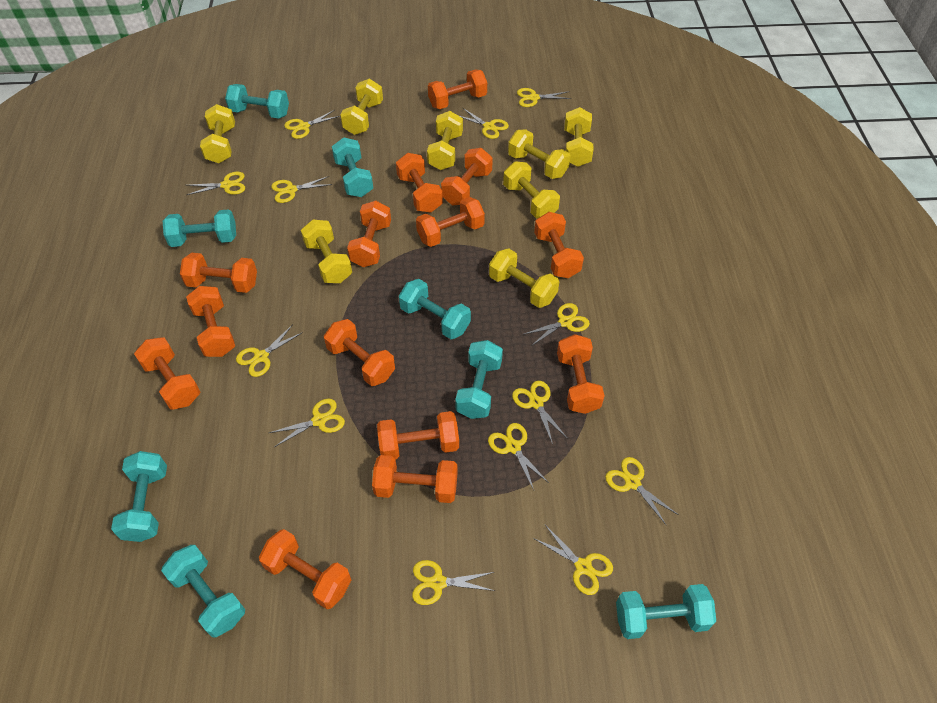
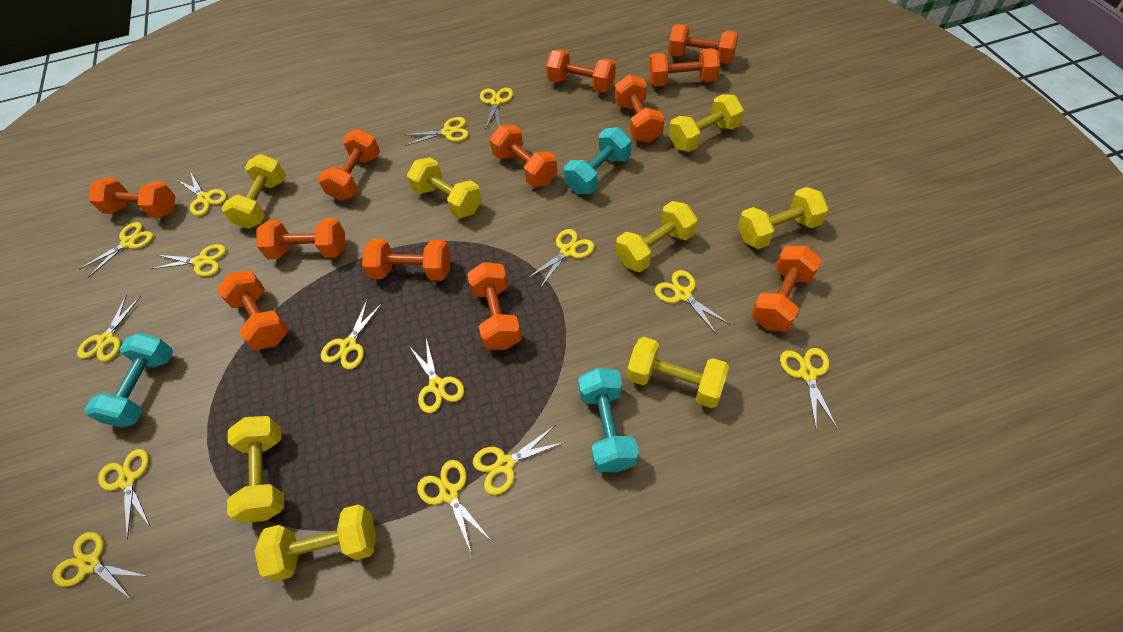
orange dumbbell: [134,337,200,410] [180,253,257,293] [186,286,235,357] [259,529,351,609] [324,319,395,386] [347,201,391,267] [372,455,458,503] [377,411,459,460] [396,153,443,213] [416,197,485,247] [428,70,487,109] [441,148,493,205] [534,212,584,278] [557,334,604,414] = 14 -> [89,178,175,218] [217,270,288,350] [257,218,345,259] [318,129,380,201] [362,239,451,281] [467,262,522,350] [490,125,557,187] [546,49,616,93] [615,74,664,143] [649,48,720,87] [668,24,738,64] [751,246,821,332] = 12
turquoise dumbbell: [111,451,167,542] [161,545,245,638] [163,209,236,247] [225,84,289,118] [332,137,373,197] [399,279,471,339] [455,340,503,419] [616,584,716,639] = 8 -> [84,333,173,428] [564,127,631,194] [578,368,639,472] = 3
yellow scissors: [187,172,245,195] [236,324,303,377] [269,399,345,447] [271,176,332,203] [284,110,340,139] [412,560,495,605] [460,108,509,139] [488,423,549,490] [512,381,568,445] [517,88,571,107] [522,303,590,346] [533,525,613,595] [605,457,679,526] = 13 -> [52,532,146,599] [77,295,141,362] [79,222,153,278] [98,449,150,539] [151,244,226,277] [178,171,227,216] [321,299,383,369] [405,117,469,146] [409,338,464,413] [417,460,490,552] [473,426,565,495] [480,88,513,130] [527,229,594,288] [655,270,730,335] [780,348,838,429] = 15

